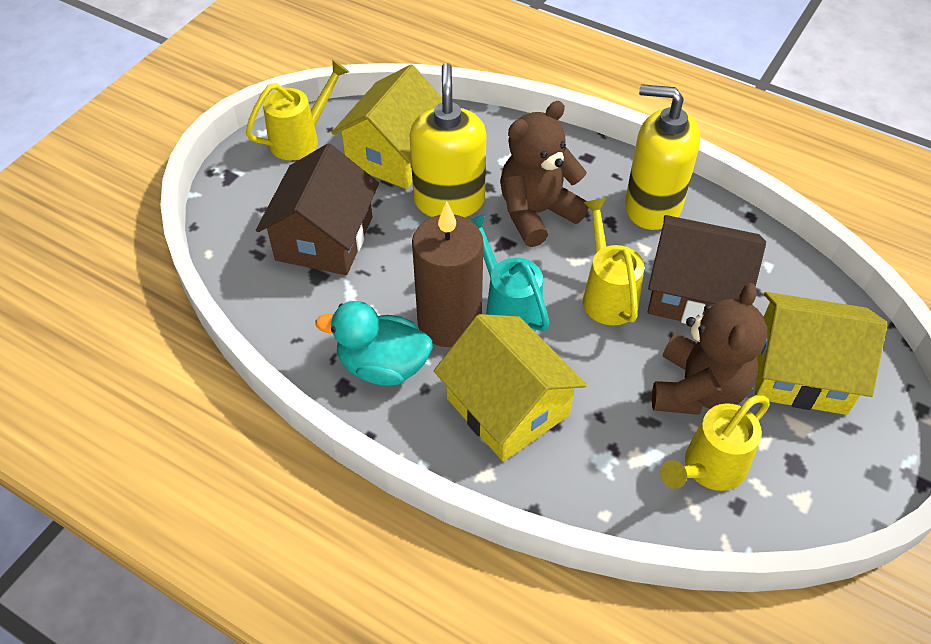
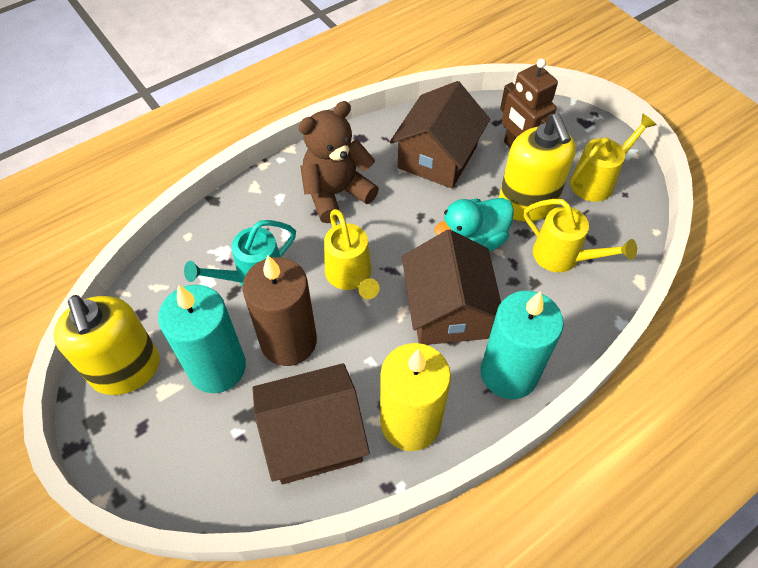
brown house: [256,143,379,275] [648,215,766,324] = 2 -> [253,363,370,484] [390,81,490,189] [402,229,501,345] = 3
brown robot: none = 0 -> [500,58,558,148] = 1
brown teddy bear: [500,101,589,247] [652,283,767,415] = 2 -> [299,101,379,223] = 1
turquoise candle: none = 0 -> [158,285,246,393] [481,291,564,399] = 2
yellow candle: none = 0 -> [380,343,451,451] = 1
yellow house: [331,64,442,189] [434,314,587,462] [755,292,887,415] = 3 -> none = 0

